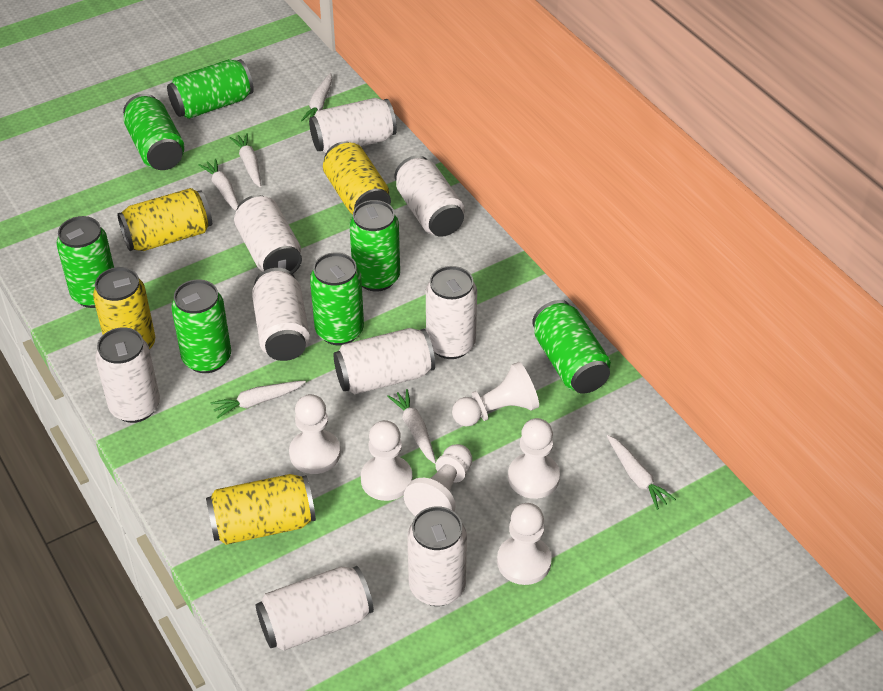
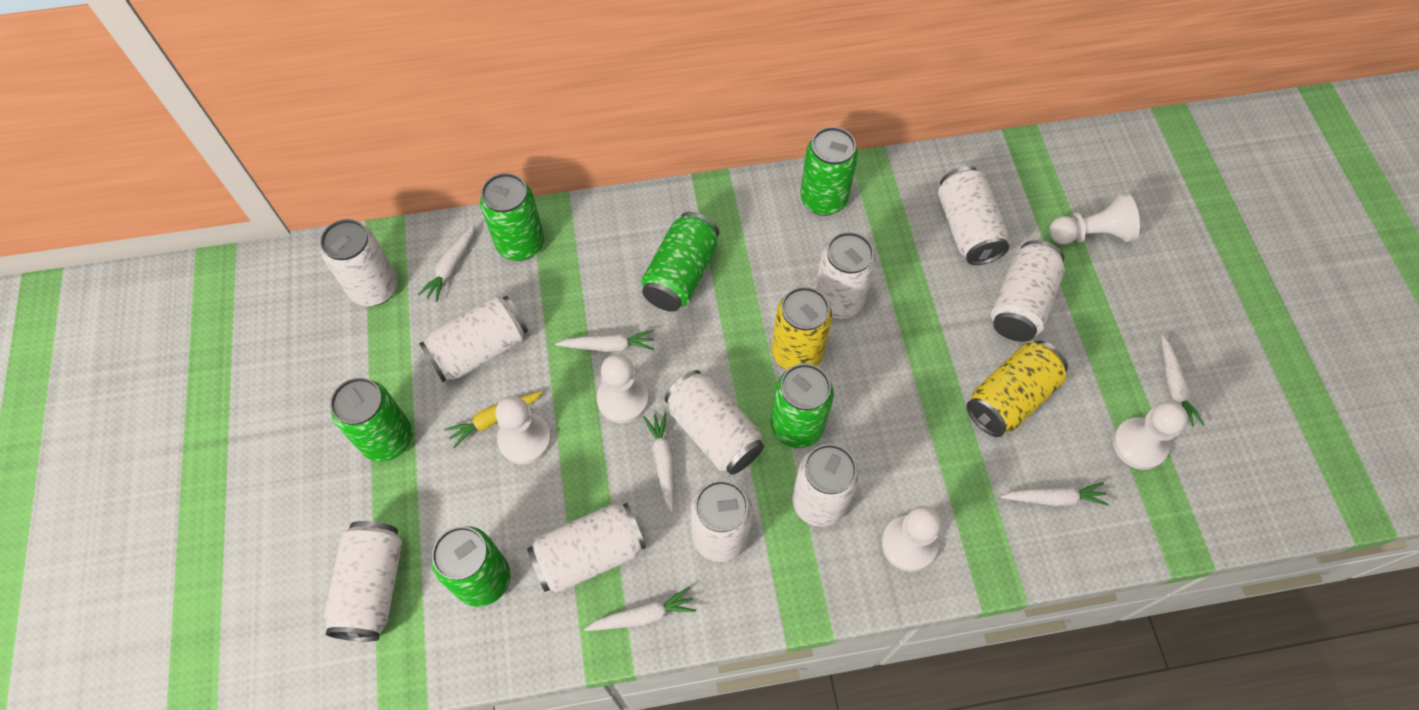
green can: [56,216,114,308] [123,94,185,170] [167,59,254,119] [171,279,231,373] [310,252,364,345] [350,200,400,292] [532,300,611,394] = 7 -> [330,378,413,462] [431,526,510,607] [480,173,544,261] [641,212,719,312] [771,364,834,448] [800,127,858,216] = 6
white can: [95,327,160,423] [234,195,302,274] [252,268,310,361] [256,566,374,651] [309,98,397,153] [334,328,435,394] [395,155,465,237] [407,506,467,606] [426,266,477,359] = 9 -> [320,219,397,306] [324,521,402,641] [419,296,528,382] [527,503,646,593] [665,370,764,475] [690,480,752,562] [792,444,859,527] [815,232,876,319] [938,166,1009,265] [991,240,1065,342] = 10
white pawn: [289,394,341,474] [361,420,413,501] [404,444,472,516] [452,362,539,427] [497,503,552,585] [508,418,560,499] = 6 -> [495,396,551,464] [597,354,649,423] [881,506,941,572] [1049,193,1140,244] [1113,401,1188,470] = 5
yellow can: [93,267,155,349] [117,188,212,251] [206,474,316,545] [323,141,391,214] = 4 -> [771,287,832,370] [966,341,1068,437] = 2
yellow carrot: none = 0 -> [445,391,543,448] = 1

